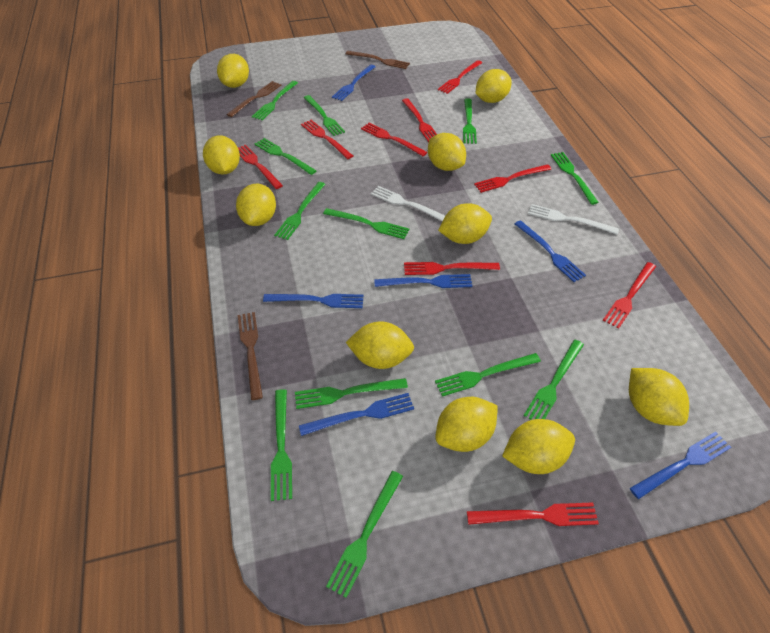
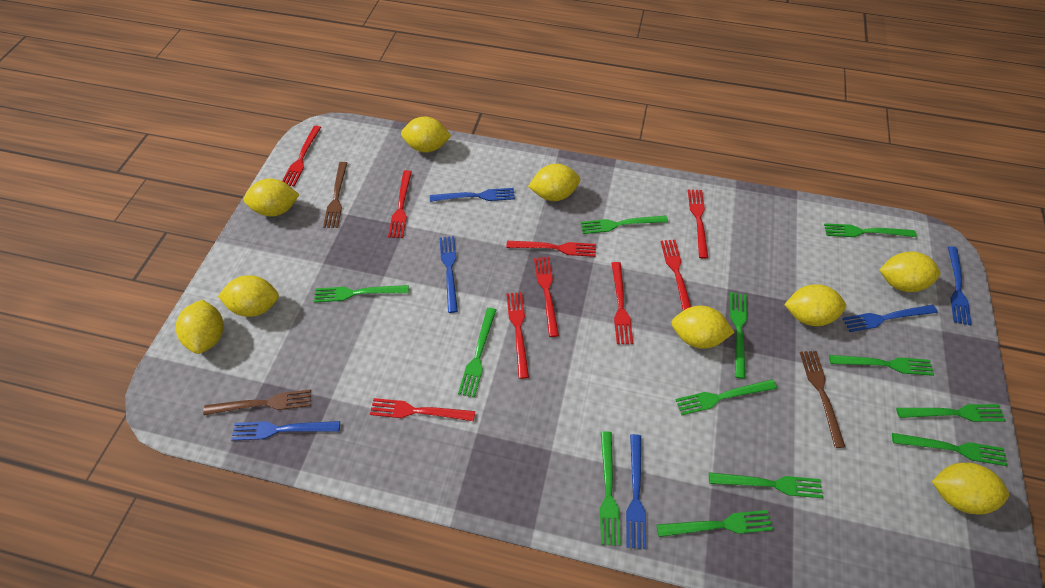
white fork: [371,186,445,221] [528,204,619,234] = 2 -> none = 0
yellow lemon: [203,135,240,174] [217,54,249,88] [236,184,276,226] [346,321,414,369] [428,133,466,171] [435,397,498,452] [438,203,492,244] [476,69,512,103] [502,419,575,474] [629,368,689,426] = 10 -> [175,300,224,354] [218,275,279,317] [244,178,299,217] [401,117,451,153] [528,164,580,201] [672,306,735,349] [784,284,846,326] [879,252,941,292] [932,463,1009,515] = 9

